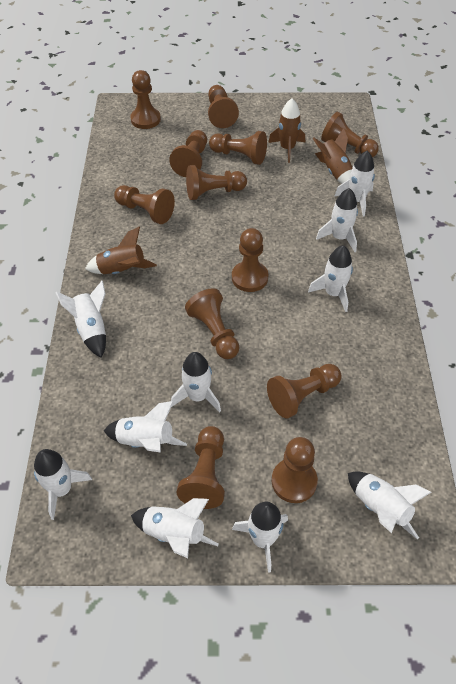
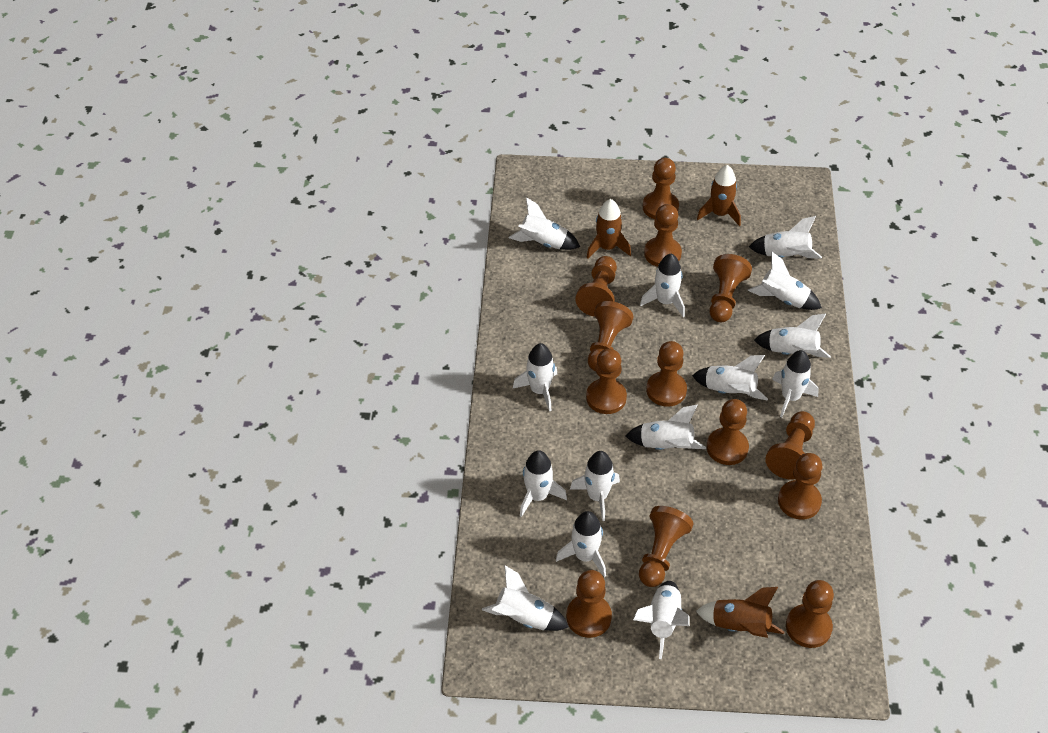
brown pawn: [114,185,175,224] [130,70,161,129] [169,130,207,177] [177,426,225,509] [185,288,239,359] [186,165,247,200] [208,85,239,128] [209,131,267,165] [232,228,268,292] [267,364,342,419] [272,437,318,503] [321,112,379,158] = 12 -> [566,570,612,638] [575,256,617,317] [586,349,627,414] [588,301,633,371] [639,506,693,587] [643,158,679,219] [644,204,682,267] [646,341,687,407] [707,399,749,465] [710,254,752,322] [765,411,815,480] [778,453,823,520] [786,580,834,648] = 13
white rocket: [34,449,92,520] [55,281,106,358] [104,401,187,453] [131,498,219,558] [171,352,221,413] [232,502,288,573] [308,245,353,312] [316,188,358,252] [335,151,375,216] [348,471,431,540] = 10 -> [482,565,569,631] [509,197,580,250] [513,343,557,411] [520,450,567,517] [556,511,606,577] [570,451,620,521] [626,405,706,450] [633,581,690,659] [640,254,685,317] [692,355,768,401] [747,252,822,310] [749,216,822,258] [754,313,831,358] [772,350,819,418] = 14

